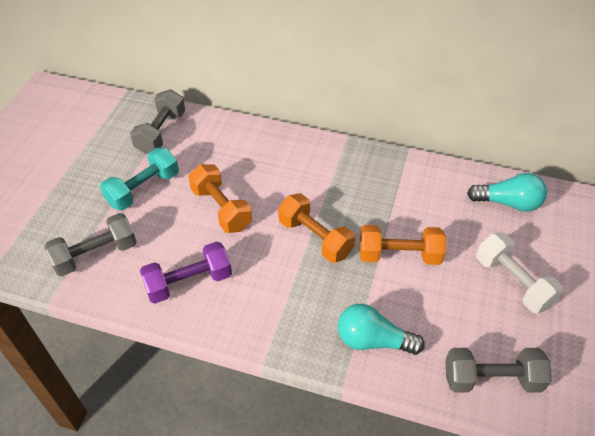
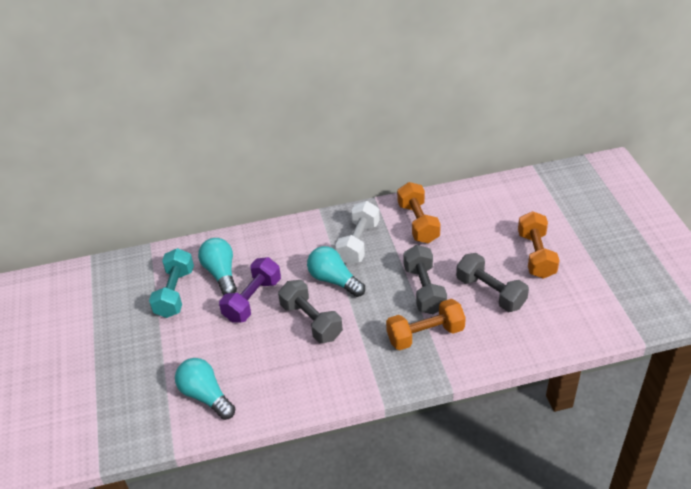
turquoise light bulb: [338,304,425,355] [467,173,547,212] = 2 -> [175,358,236,420] [198,238,237,295] [307,246,365,297] = 3

